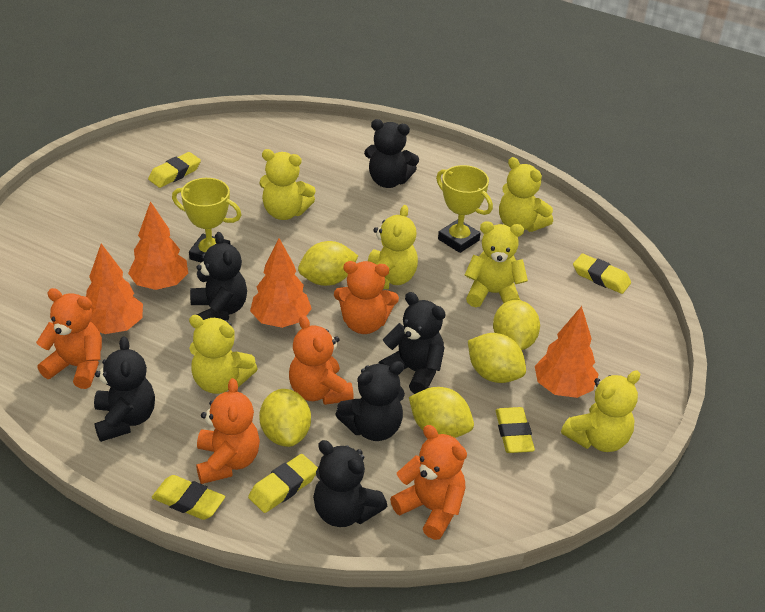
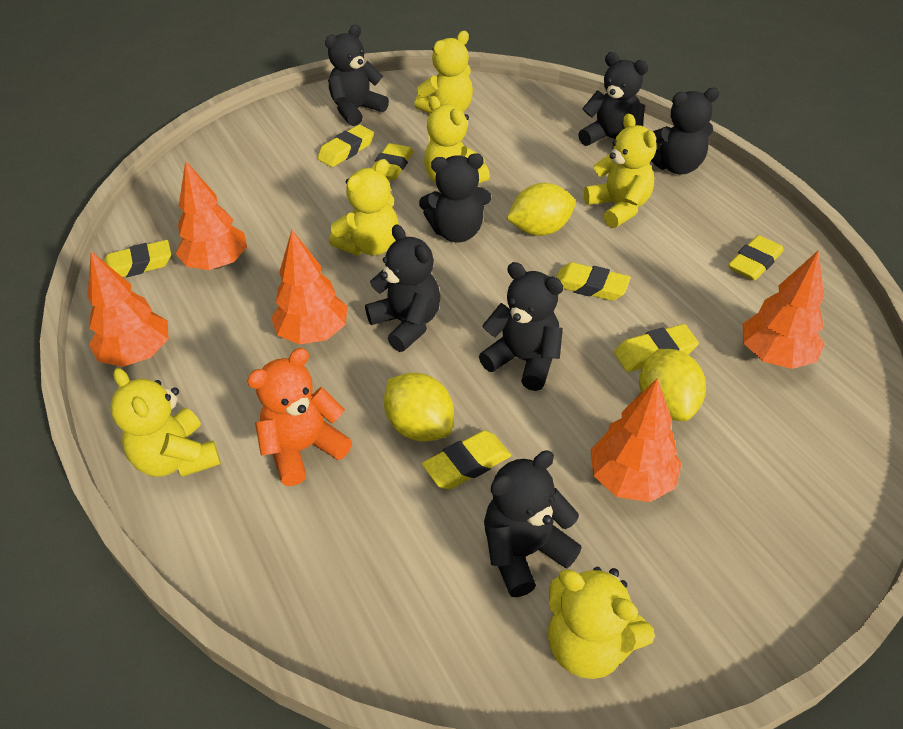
black teddy bear: [94,336,155,442] [190,232,247,321] [313,440,387,527] [335,361,405,441] [364,119,419,188] [378,292,446,394] = 6 -> [325,25,389,126] [365,224,441,352] [419,153,491,242] [479,262,563,391] [484,450,582,597] [578,52,648,150] [651,88,719,174] = 7
orange teddy bear: [36,288,102,389] [196,378,260,484] [289,315,354,405] [334,261,399,334] [390,425,467,540] = 5 -> [247,348,352,486] = 1
orange tree: [86,244,143,334] [128,201,188,290] [250,238,312,328] [535,306,599,398] = 4 -> [87,251,168,367] [176,160,247,270] [271,230,347,345] [591,378,682,502] [743,250,825,369] = 5
yellow eraser: [148,152,201,188] [152,475,225,520] [248,454,318,513] [496,407,535,453] [573,254,631,294] = 5 -> [104,240,171,277] [317,125,374,167] [372,143,413,180] [422,431,511,490] [556,262,631,301] [614,324,699,372] [728,235,784,281] = 7
yellow lemon: [259,389,311,447] [298,241,358,286] [409,387,474,438] [468,333,526,383] [493,300,540,350] = 5 -> [384,373,454,441] [506,183,575,236] [639,349,706,421] = 3
yellow trophy: [172,178,241,262] [436,165,493,253] = 2 -> none = 0

